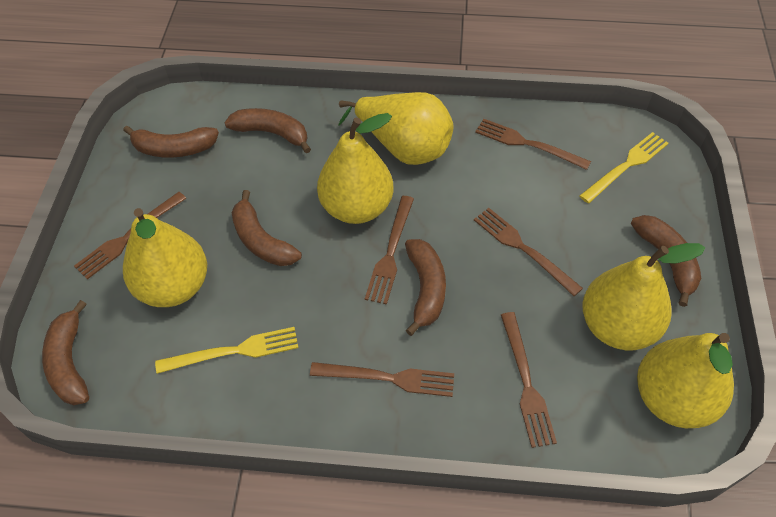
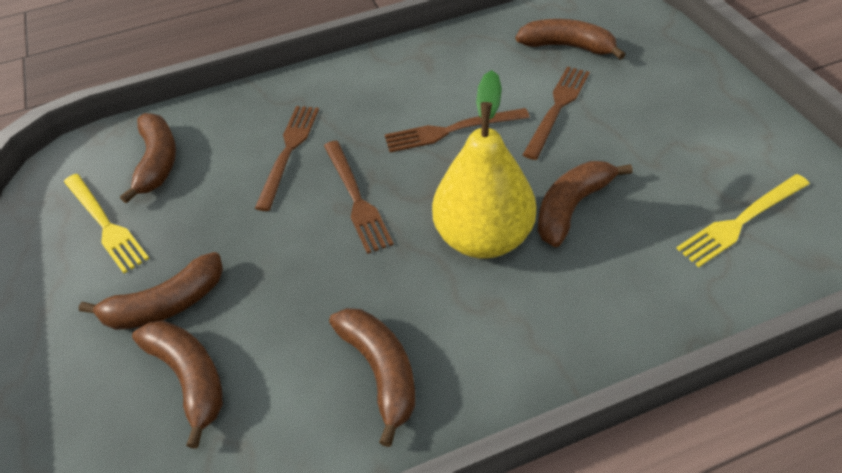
brown fork: [74,192,187,279] [310,362,454,397] [365,196,414,305] [474,208,583,296] [475,119,591,170] [501,312,557,448] = 6 -> [255,106,319,211] [324,140,394,254] [384,108,530,153] [523,67,590,160] = 4
yellow pear: [123,208,207,307] [317,113,393,224] [338,92,454,165] [582,243,705,350] [637,333,734,428] = 5 -> [432,70,536,259] = 1

